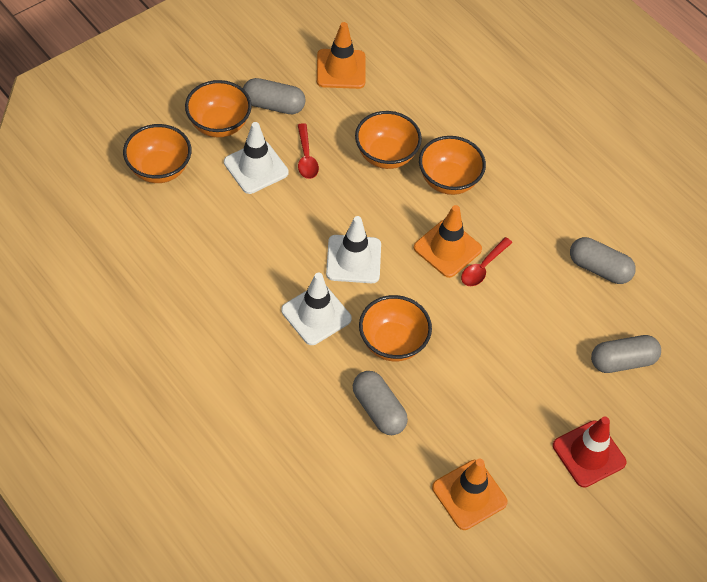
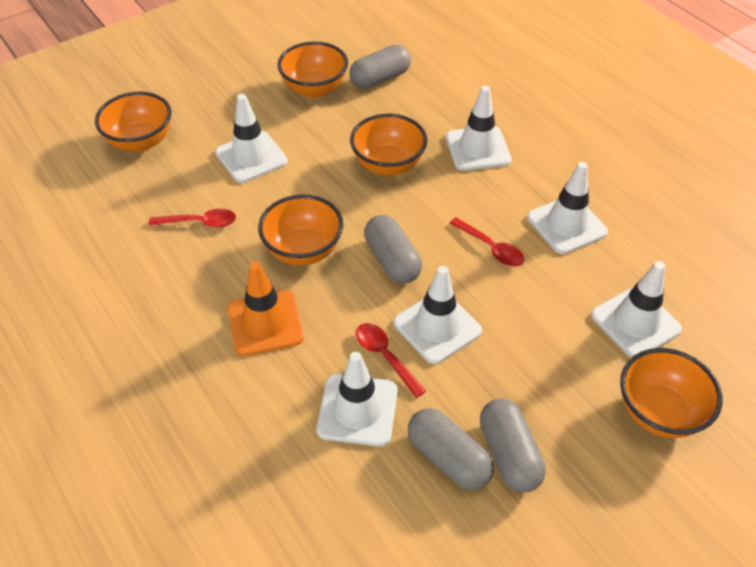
orange traffic cone: [317,22,365,89] [414,205,482,278] [432,459,508,530] = 3 -> [228,262,304,356] = 1
red spoon: [298,123,319,179] [461,237,512,286] = 2 -> [149,209,236,228] [356,323,426,398] [449,218,524,267] = 3
red traffic cone: [553,417,626,488] = 1 -> none = 0
white traffic cone: [224,122,289,194] [281,273,352,345] [326,216,381,283] = 3 -> [215,94,288,183] [317,352,398,447] [394,266,482,364] [446,86,512,171] [527,162,608,254] [591,261,682,358] = 6

